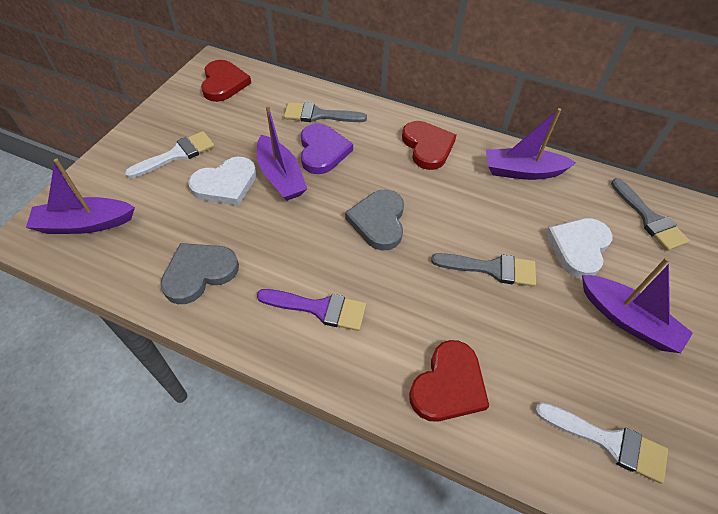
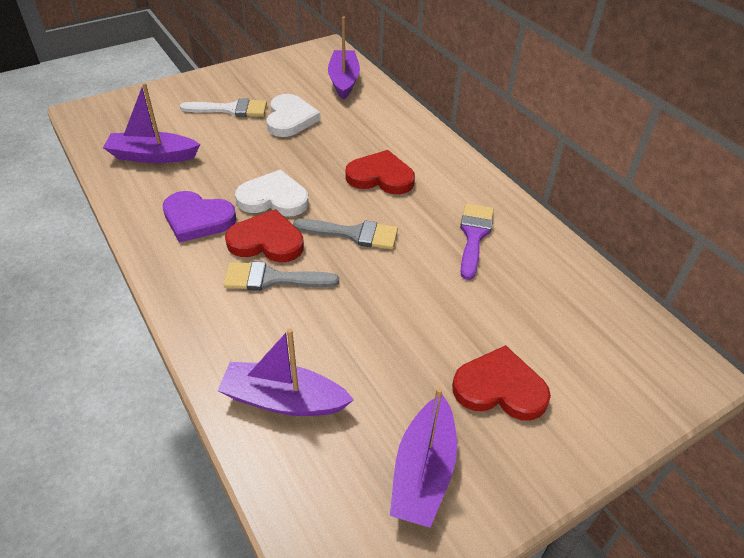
grey brush: [284,102,367,122] [431,253,536,287] [611,178,690,251] = 3 -> [224,261,339,291] [293,219,398,249] = 2
grey heart: [160,243,239,304] [345,189,404,251] = 2 -> none = 0
white brush: [125,131,215,178] [534,402,668,484] = 2 -> [180,98,267,117] = 1

